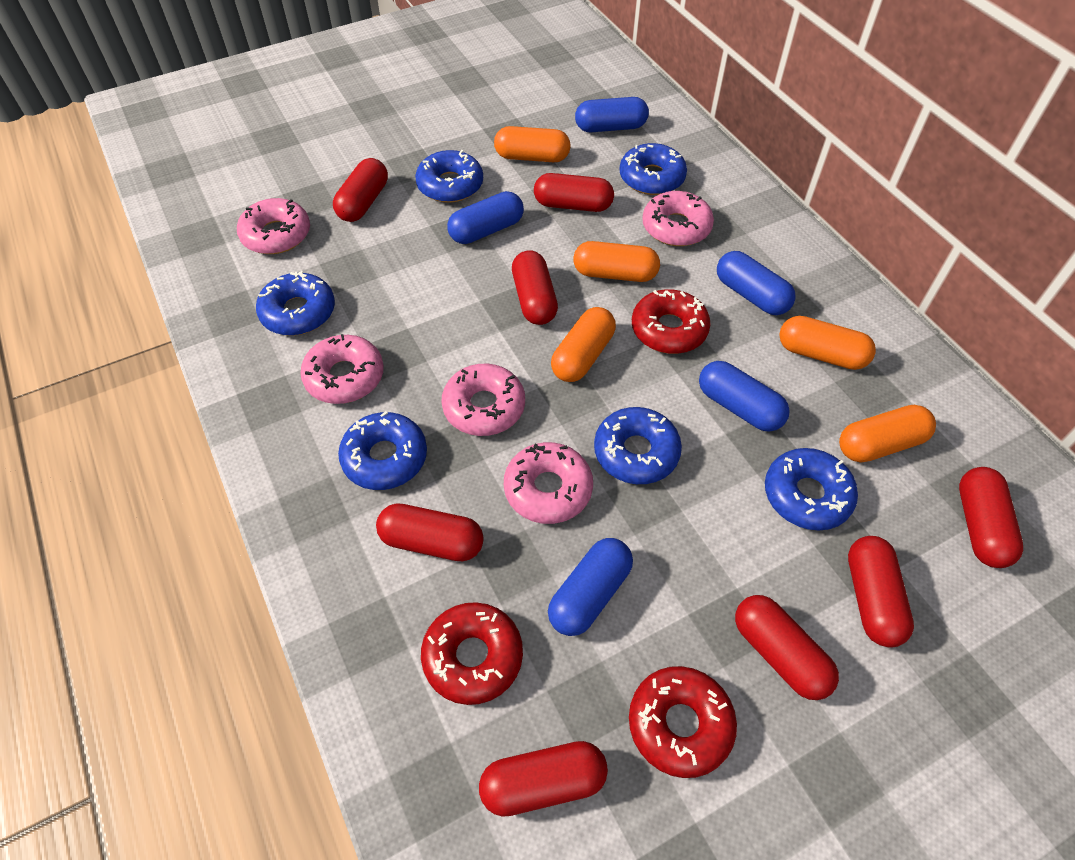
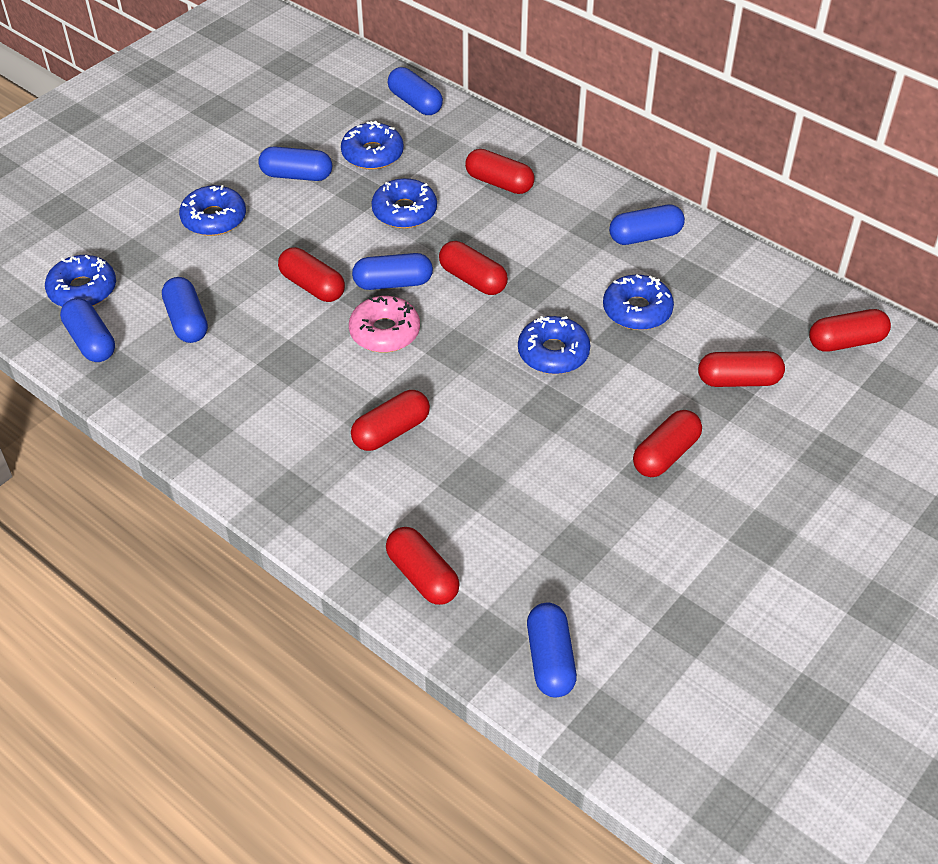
blue capsule: [447,191,524,244] [548,538,633,636] [575,97,649,132] [699,361,790,432] [717,251,796,315] = 5 -> [60,298,115,362] [162,277,208,343] [258,146,332,181] [352,253,433,290] [387,67,443,115] [527,603,577,697] [609,204,685,245] = 7
orange capsule: [494,126,571,162] [551,307,616,382] [573,241,660,282] [779,316,876,370] [839,405,936,463] = 5 -> none = 0
pink donut: [237,198,310,254] [300,334,384,404] [442,364,525,436] [504,442,593,524] [642,191,714,246] = 5 -> [349,296,420,353] = 1
red donut: [421,602,523,705] [629,666,737,778] [632,289,711,354] = 3 -> none = 0

